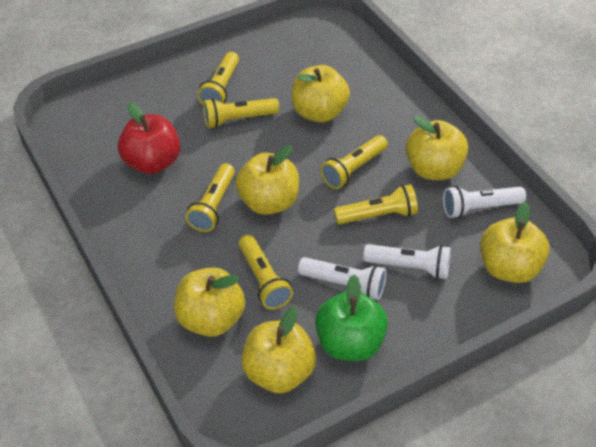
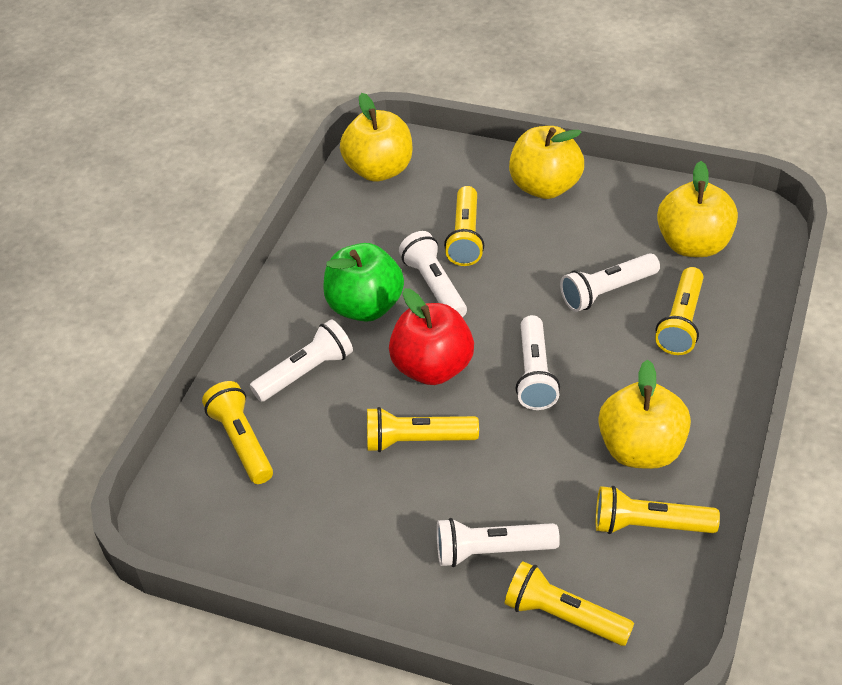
white flashlight: [298,257,387,300] [363,244,451,279] [443,186,526,218] = 3 -> [250,319,353,402] [399,231,467,317] [437,518,560,567] [515,315,560,410] [560,253,660,312] = 5
yellow apple: [174,267,245,337] [236,145,299,215] [241,307,316,393] [292,65,350,123] [406,116,468,180] [480,202,550,283] = 6 -> [340,93,412,182] [509,126,584,199] [598,360,691,469] [657,161,738,257] = 4

